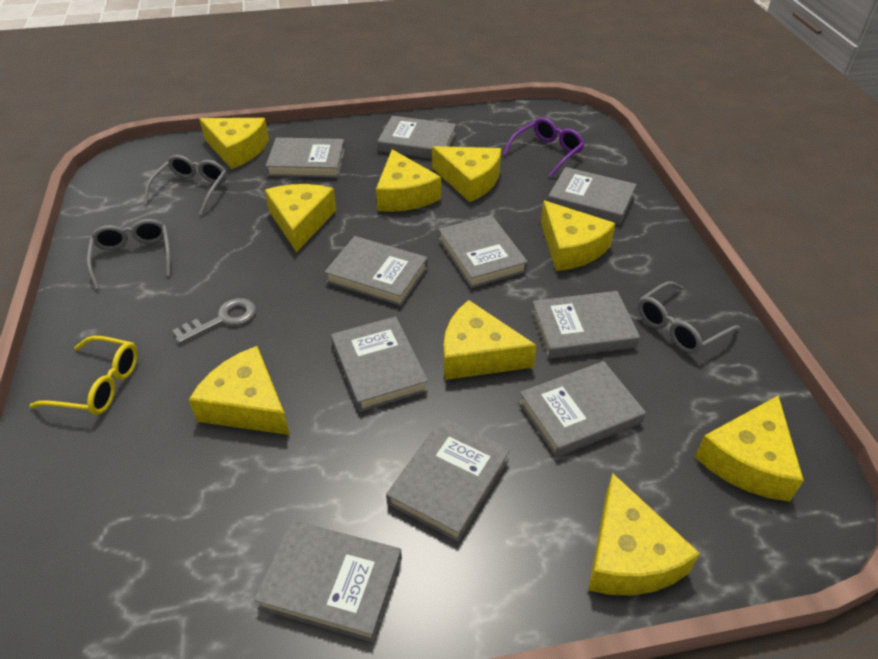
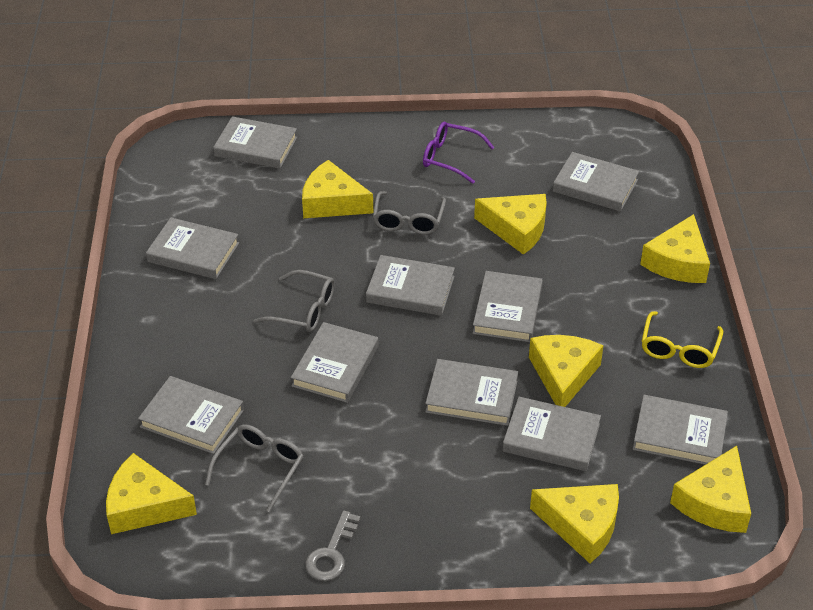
yellow cheese: [189,346,290,435] [199,118,269,169] [265,184,336,252] [376,149,441,212] [432,146,501,202] [443,300,537,380] [541,201,616,271] [588,473,700,595] [695,395,804,502] = 9 -> [106,453,197,534] [302,160,373,218] [474,194,547,255] [529,335,604,407] [530,484,619,563] [640,214,710,283] [670,446,751,533] = 7

